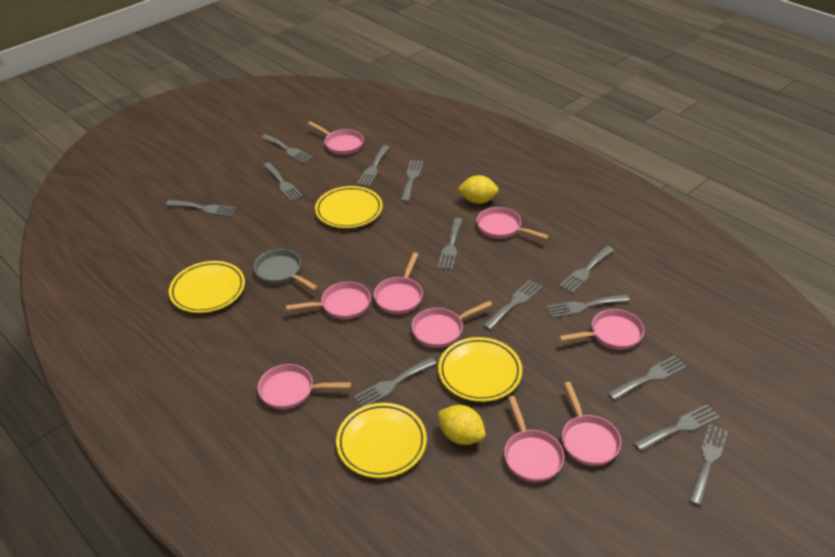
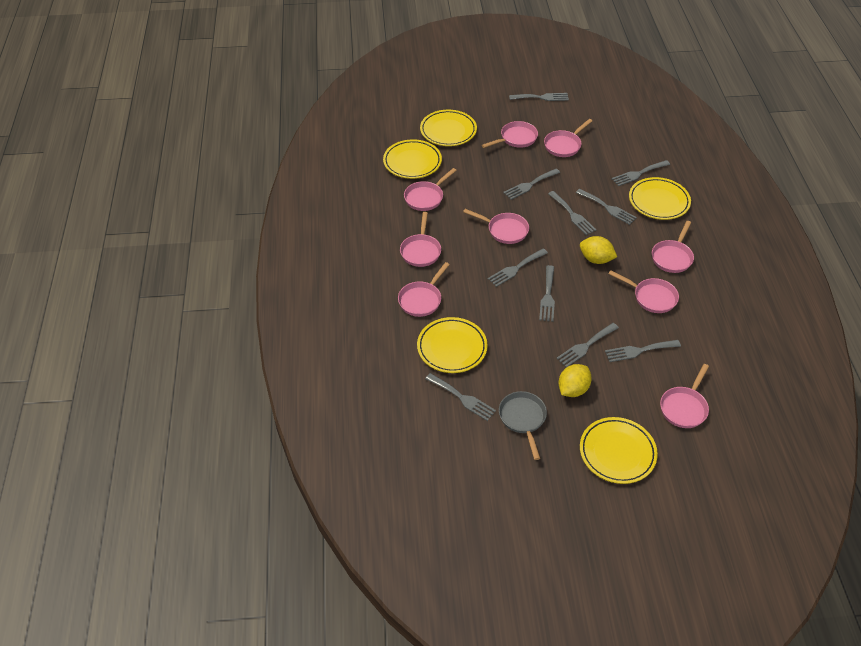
grey fork: [166,200,237,217] [261,134,313,163] [263,163,303,201] [354,357,437,407] [357,145,390,187] [401,160,423,202] [438,218,462,270] [483,280,542,330] [546,294,630,318] [559,246,614,293] [607,355,687,401] [634,404,720,451] [688,424,728,506] = 13 -> [425,373,496,421] [488,249,548,287] [503,169,560,200] [509,93,569,101] [539,265,555,322] [548,191,596,235] [556,323,619,367] [576,189,637,225] [605,340,681,362] [612,160,670,186] = 10
yellow plate: [169,261,245,313] [315,186,383,228] [336,403,427,478] [438,337,522,402] = 4 -> [383,139,442,179] [417,317,488,373] [420,110,477,146] [580,417,658,484] [629,177,691,220] = 5

